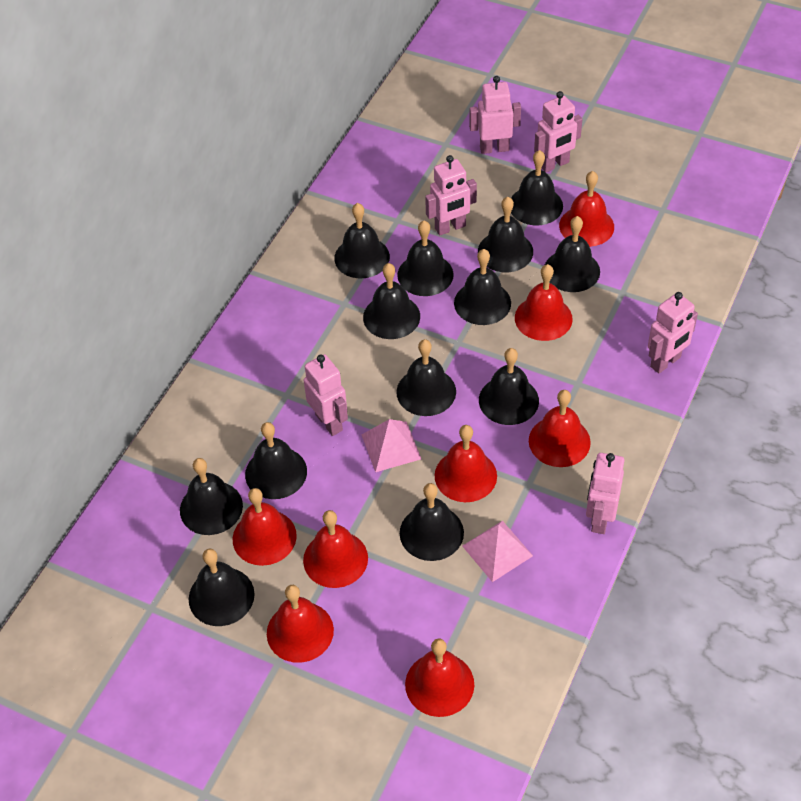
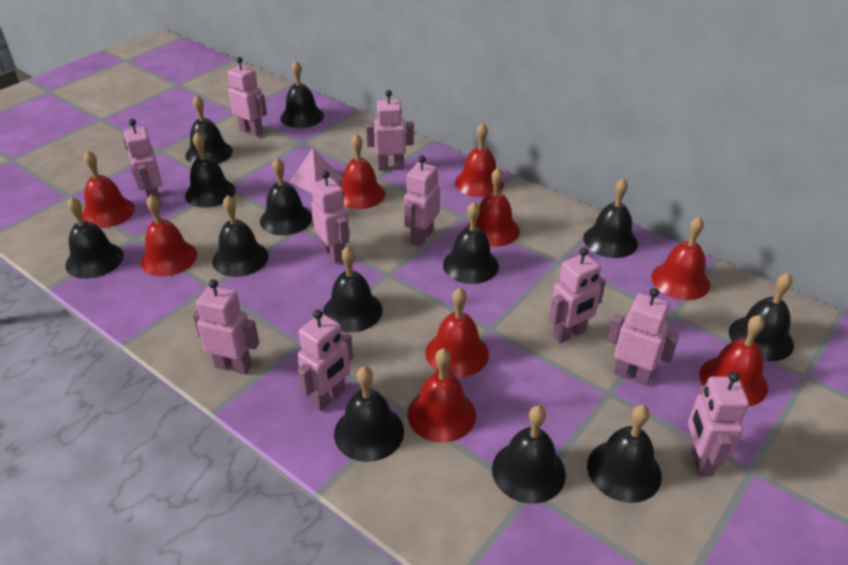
pink pyramid: [362,419,421,472] [462,521,533,582] = 2 -> [290,148,343,193] = 1
pink robot: [304,354,348,436] [425,155,477,235] [469,76,521,154] [534,91,582,172] [586,453,624,534] [648,292,698,373] = 6 -> [124,119,162,205] [193,279,259,374] [228,57,267,137] [297,310,353,411] [311,170,350,263] [366,90,414,171] [404,155,440,247] [549,247,606,343] [607,288,679,386] [688,372,749,476] = 10
red bell: [233,488,297,566] [267,585,334,663] [303,510,368,588] [405,639,474,717] [435,425,497,502] [515,264,573,341] [529,390,591,467] [559,171,614,247] = 8 -> [82,151,135,228] [140,195,197,276] [340,134,385,209] [408,348,476,442] [426,288,489,377] [455,123,504,197] [467,168,520,247] [651,216,710,300] [699,315,768,406] = 9

